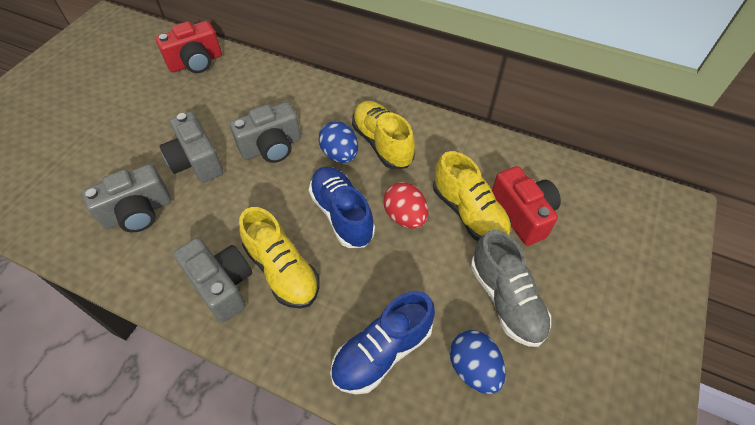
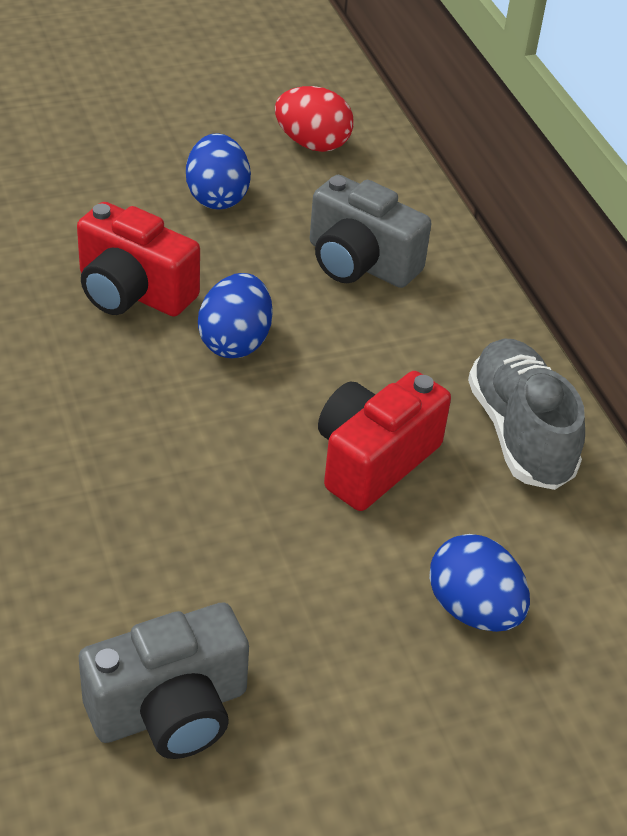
blue egg: [319,121,358,163] [450,330,506,394] = 2 -> [186,133,251,209] [198,273,272,358] [429,534,530,632] = 3
blue shoe: [309,166,375,248] [330,291,435,394] = 2 -> none = 0
grey camera: [82,164,171,232] [160,112,223,183] [173,238,252,323] [230,102,301,163] = 4 -> [79,602,249,759] [310,175,432,288] = 2
yellow shoe: [239,207,320,309] [352,101,415,169] [433,151,512,241] = 3 -> none = 0

